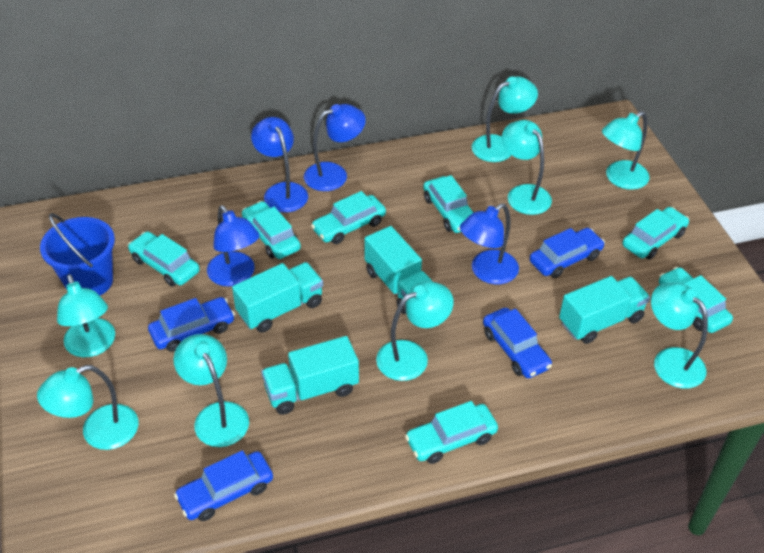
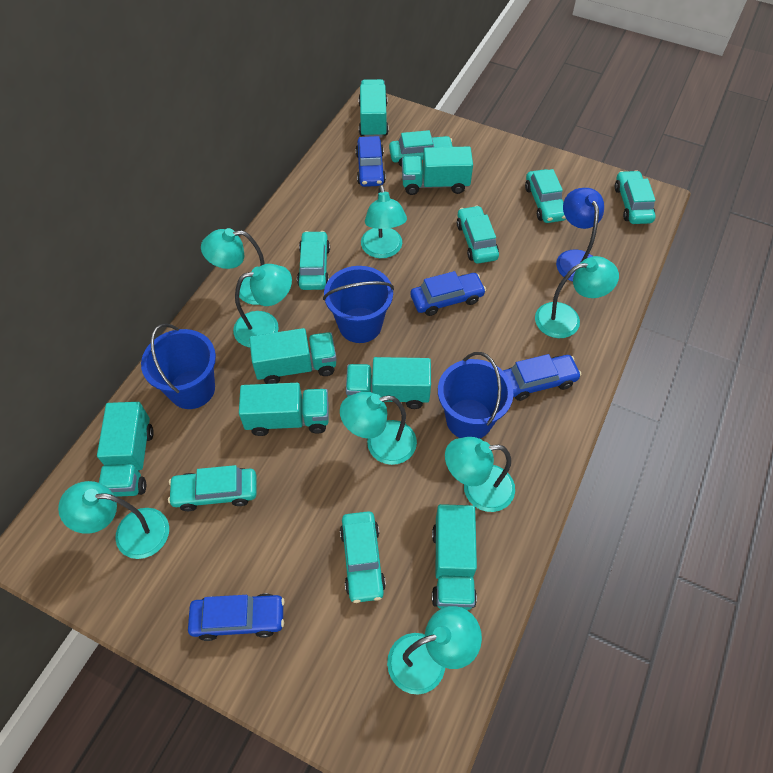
blue bucket: [40,213,115,295] = 1 -> [141,323,216,409] [323,266,394,343] [438,352,513,439] = 3
blue lamp: [207,205,260,287] [251,117,308,213] [304,104,366,191] [460,203,519,284] = 4 -> [556,188,604,282] = 1
turquoise truck: [232,262,323,332] [261,336,359,415] [365,226,433,314] [559,276,650,344] = 4 -> [97,402,154,497] [239,383,329,436] [249,328,337,384] [346,357,431,409] [359,79,389,138] [402,147,473,195] [432,504,477,610] = 7

